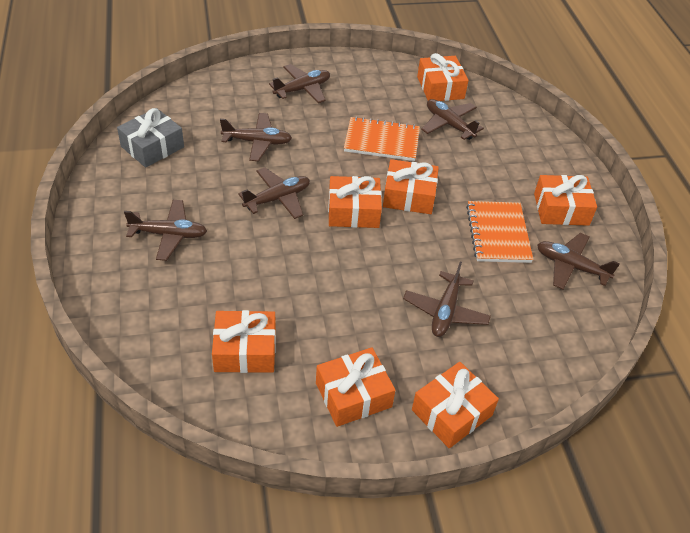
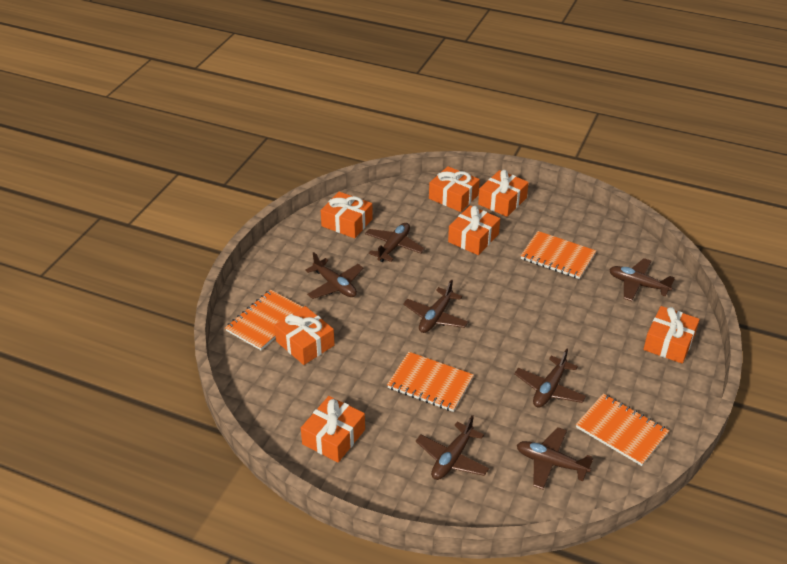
grey gift: [117,108,184,168] = 1 -> none = 0
orange notebook: [344,116,420,161] [466,201,533,263] = 2 -> [225,290,303,351] [387,352,474,412] [521,231,596,279] [576,394,669,466] = 4

